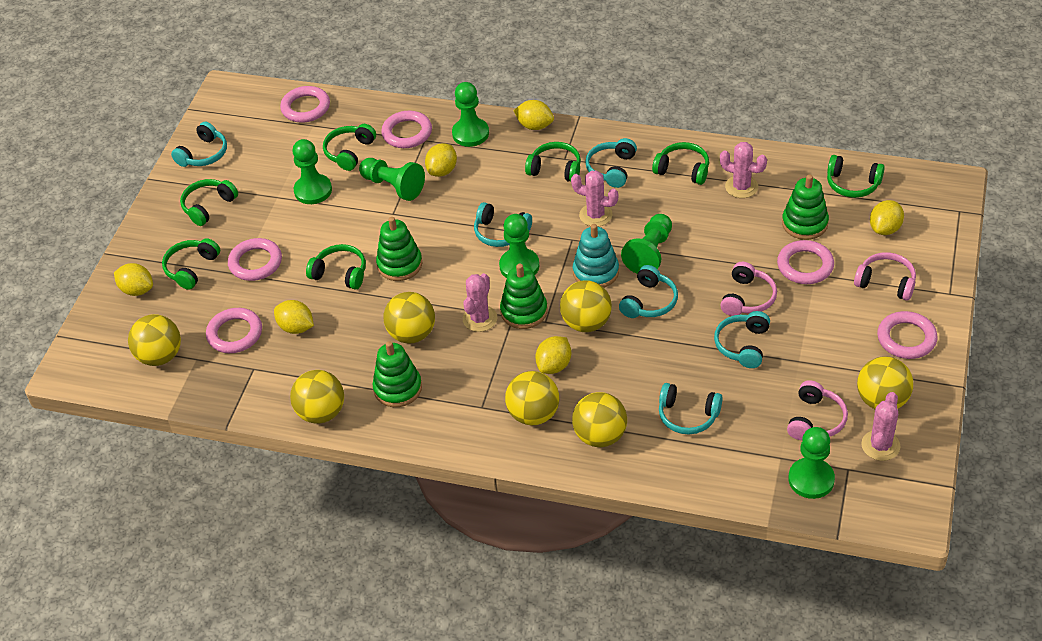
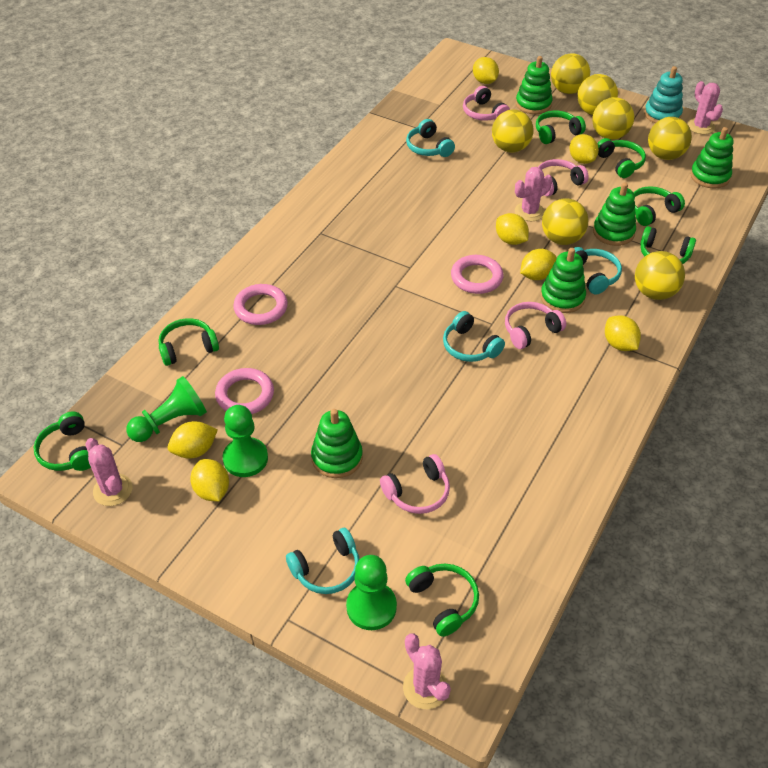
green pawn: [292,139,332,204] [359,158,425,201] [452,82,489,147] [499,214,539,278] [621,214,672,274] [788,427,835,499] = 6 -> [126,376,207,442] [223,405,268,477] [346,555,397,630] = 3
green stacking toy: [372,341,422,407] [376,217,423,281] [500,264,547,329] [782,174,829,240] = 4 -> [311,409,363,478] [516,56,553,114] [540,248,586,313] [593,182,636,246] [690,127,733,188] = 5
pink headphones: [720,262,777,316] [787,380,848,440] [854,252,916,301] = 3 -> [380,454,450,514] [463,86,510,121] [505,302,566,349] [538,159,589,196] = 4
pink ring: [206,308,262,353] [228,238,282,281] [280,86,330,123] [381,111,432,148] [777,240,834,284] [877,311,938,359] = 6 -> [215,368,274,414] [233,284,288,325] [451,255,503,294] = 3
turquoise headphones: [171,122,227,167] [474,202,532,247] [585,138,637,188] [619,265,678,318] [659,383,723,435] [714,311,770,368] = 6 -> [286,528,359,594] [406,119,455,157] [443,311,505,362] [574,247,622,295] = 4
yellow lemon: [114,263,153,296] [274,300,314,334] [425,143,457,177] [513,100,554,130] [535,336,571,374] [870,200,904,235] = 6 -> [168,421,218,459] [190,459,229,502] [473,57,499,84] [496,213,529,245] [520,249,557,280] [569,134,599,164] [605,316,641,351] = 7

